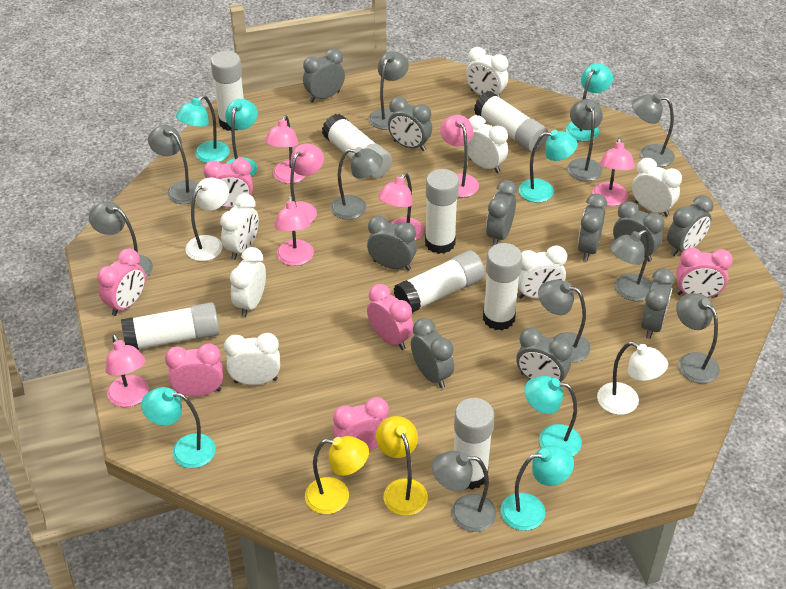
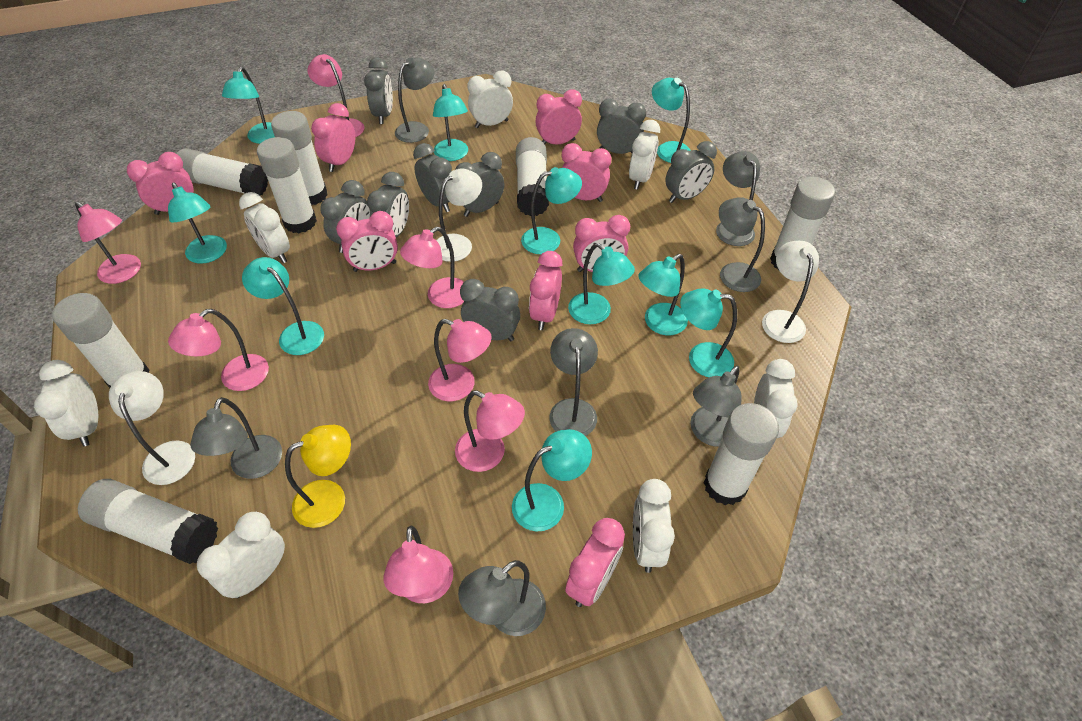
grey clock: [303,48,345,103] [367,216,417,271] [388,97,432,151] [411,318,454,388] [486,180,517,246] [516,328,572,383] [578,193,607,261] [613,201,664,262] [641,268,675,339] [667,195,713,256] = 10 -> [320,180,370,253] [364,57,393,124] [367,172,409,237] [413,143,452,212] [455,152,504,217] [460,279,520,341] [597,99,646,154] [665,141,717,203] = 8
grey lamp: [89,202,153,277] [148,125,198,204] [331,147,383,220] [369,51,409,130] [432,451,496,532] [538,280,590,363] [568,99,603,181] [609,230,651,301] [632,94,675,167] [676,293,720,384] = 10 -> [190,397,282,479] [395,57,435,143] [458,560,546,636] [549,328,598,436] [690,366,742,447] [716,151,760,246] [719,197,765,292] = 7
pink clock: [97,248,146,316] [165,343,223,397] [203,158,253,208] [333,397,389,452] [367,284,414,350] [676,247,733,298] = 6 -> [127,152,194,215] [311,103,355,172] [336,211,398,272] [529,251,562,330] [536,89,582,145] [561,143,611,202] [565,518,625,607] [573,215,630,272] = 8
turquoise lamp: [141,387,216,468] [176,95,230,163] [225,99,258,177] [501,445,574,531] [519,130,578,203] [524,376,582,456] [566,63,613,142] = 7 -> [168,182,227,264] [222,67,275,144] [242,257,324,355] [433,84,468,161] [512,429,592,531] [521,167,582,254] [568,243,635,324] [638,254,688,335] [652,78,691,163] [680,288,737,377] = 10
white lamp: [185,177,229,261] [597,342,668,415] = 2 -> [109,371,195,485] [436,169,482,262] [762,241,819,343] = 3
yellow lamp: [305,436,369,514] [376,416,428,516] = 2 -> [285,425,351,528] = 1

